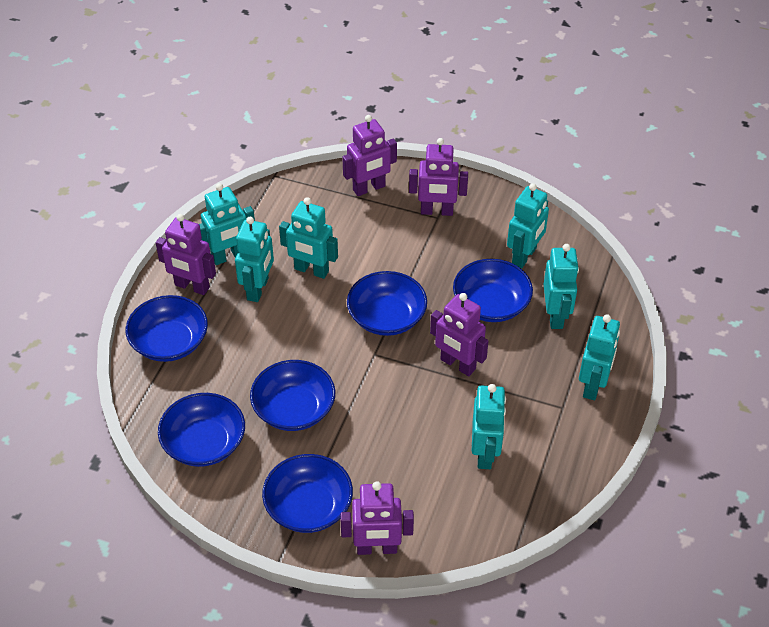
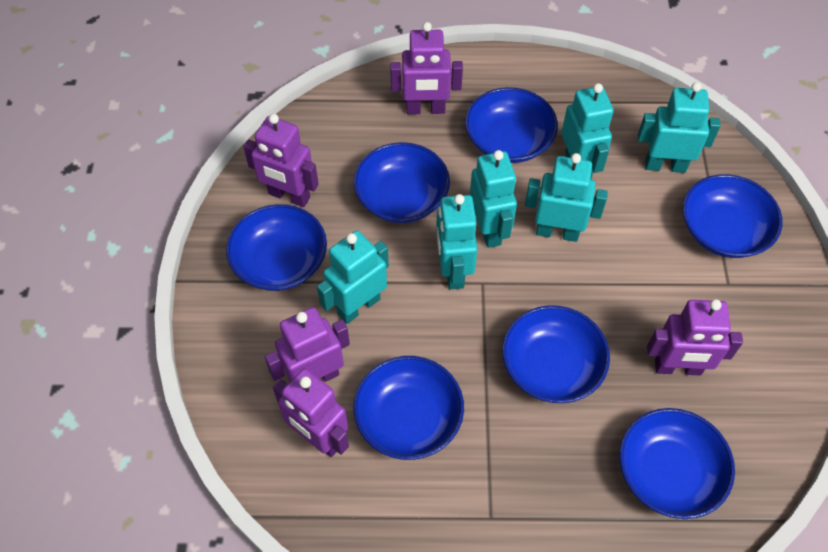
blue bowl: [126,295,208,362] [158,393,245,467] [250,360,335,431] [262,454,353,533] [347,271,427,336] [453,259,533,322] = 6 -> [226,204,327,291] [353,356,464,460] [354,142,450,223] [465,87,558,163] [502,305,610,403] [619,408,735,519] [682,174,782,258] = 7
turquoise robot: [199,183,255,265] [235,217,274,302] [279,197,338,279] [472,384,506,469] [507,183,549,269] [543,244,579,329] [579,314,620,400] = 7 -> [317,230,389,324] [436,194,477,289] [470,150,517,248] [525,153,608,242] [561,83,614,180] [638,82,721,173] = 6

